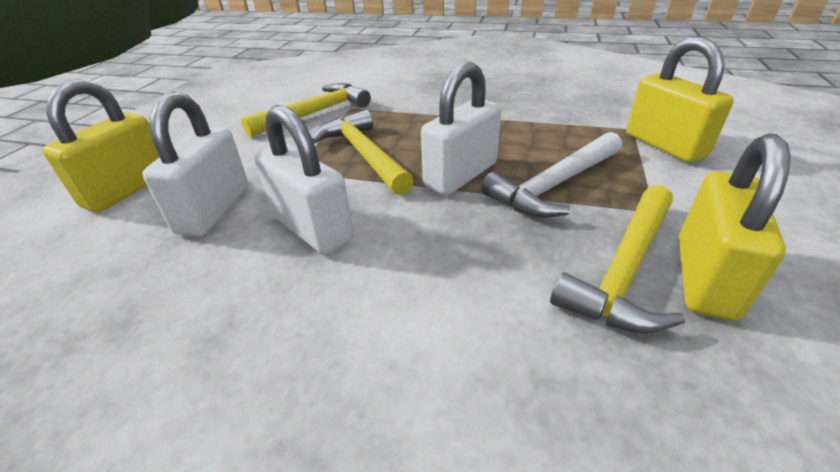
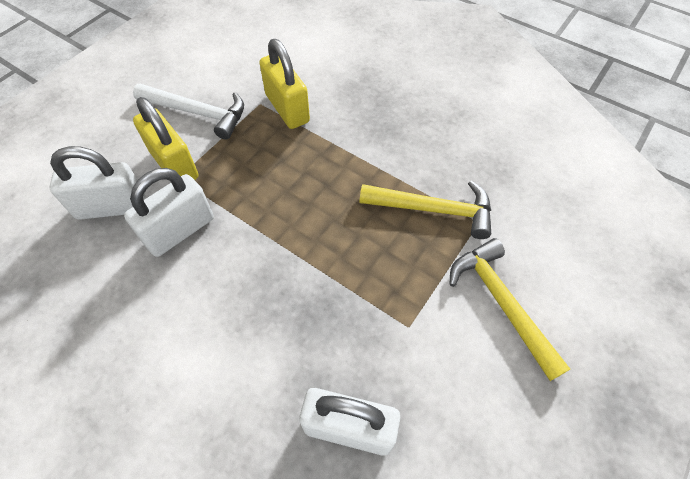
yellow hammer: [241,83,371,137] [312,110,414,195] [550,185,685,334] = 3 -> [359,181,491,239] [450,238,570,381] = 2
yellow padlock: [42,79,159,212] [626,37,734,163] [679,133,791,321] = 3 -> [133,97,199,180] [259,39,310,129] = 2

